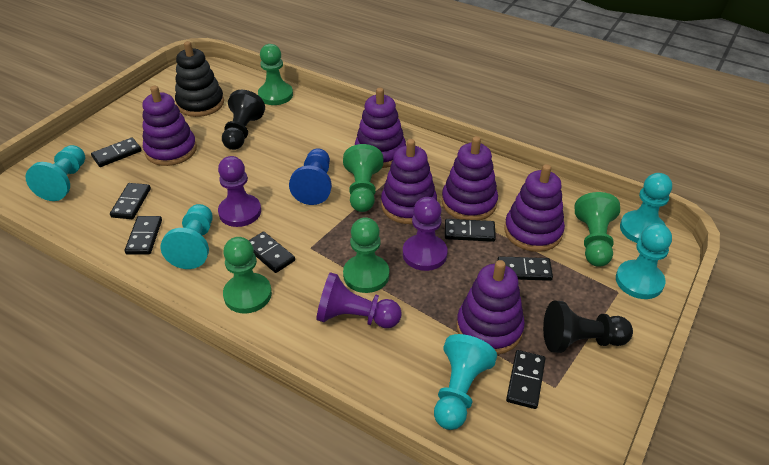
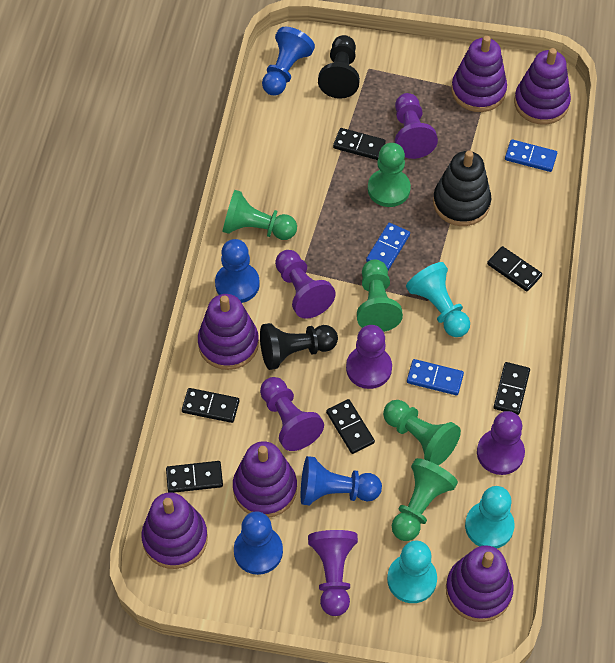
black domino: [91,138,142,167] [110,183,151,219] [125,216,162,255] [249,232,295,273] [445,219,496,242] [497,256,553,281] [506,350,545,409] = 7 -> [166,461,223,493] [182,388,239,423] [326,399,375,454] [333,128,386,160] [487,246,542,291] [494,362,530,415] = 6
blue domino: none = 0 -> [366,223,410,270] [407,359,464,395] [505,139,557,172] = 3
blue pawn: [289,148,332,205] = 1 -> [215,239,260,303] [234,511,283,575] [262,27,315,96] [301,456,382,505] = 4
purple pawn: [218,156,261,227] [316,272,402,328] [403,197,448,271] = 3 -> [260,377,324,451] [275,250,336,319] [308,530,358,616] [346,325,392,389] [395,93,438,159] [477,411,525,475] = 6
turquoise pawn: [25,145,85,201] [161,204,213,269] [434,334,497,430] [616,223,672,299] [620,173,672,243] = 5 -> [387,541,437,603] [406,262,470,337] [465,486,515,549] = 3

